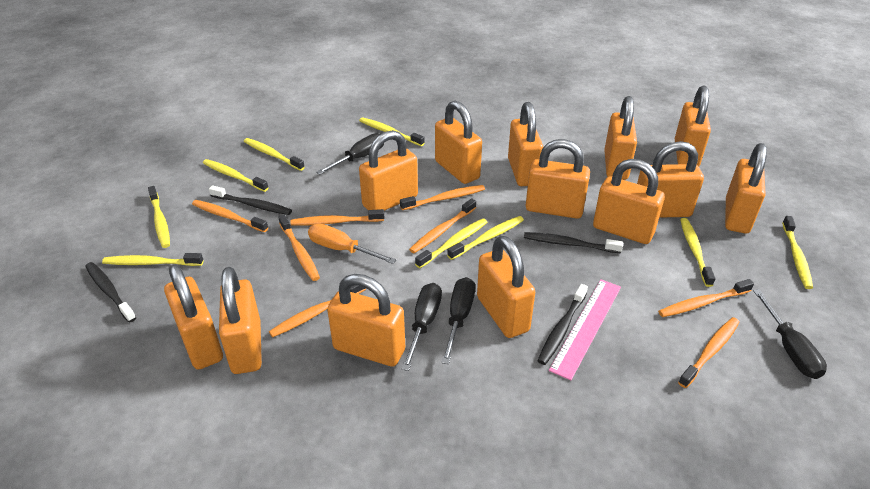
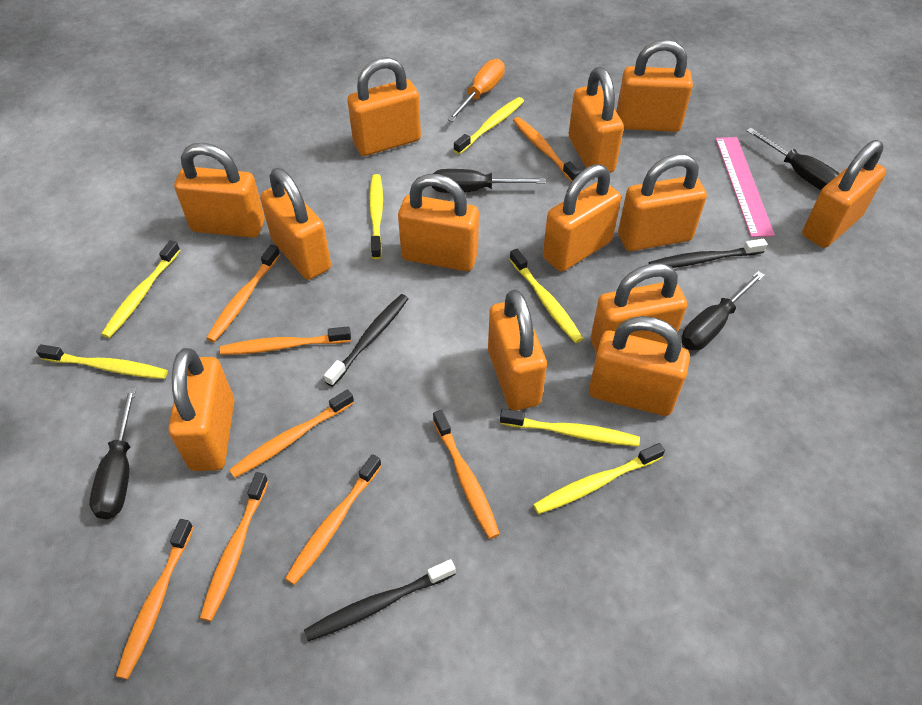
black toothbrush: [85,262,136,323] [209,185,292,215] [524,232,623,253] [538,284,588,365] = 4 -> [304,559,456,641] [324,294,409,387] [649,239,767,268] = 3
yellow toothbrush: [102,253,203,266] [148,186,170,248] [203,159,269,192] [244,138,305,171] [359,117,425,146] [415,218,488,268] [447,216,524,260] [680,218,715,287] [782,216,813,289] = 9 -> [36,344,168,379] [101,240,180,338] [369,174,383,259] [454,97,524,154] [500,409,640,446] [509,249,583,343] [533,443,665,514] = 7

